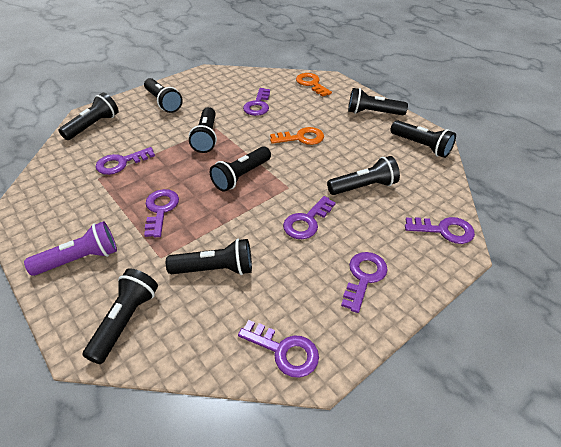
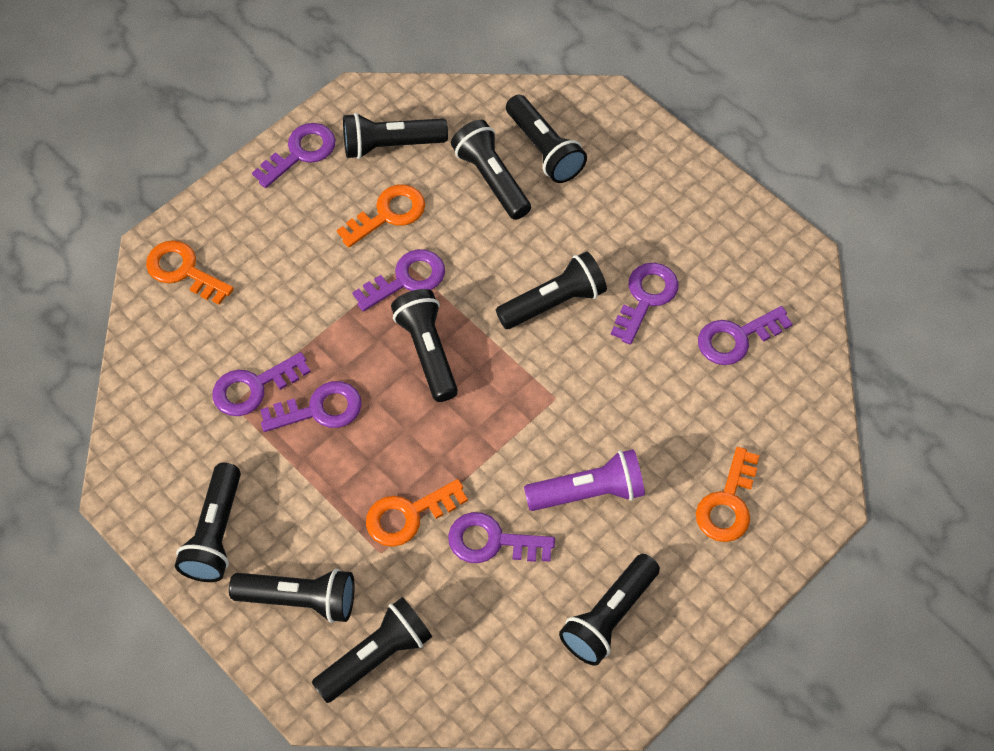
orange key: [270,127,324,145] [296,73,332,97] = 2 -> [146,240,234,305] [337,184,425,248] [366,479,468,547] [696,447,760,542] = 4

